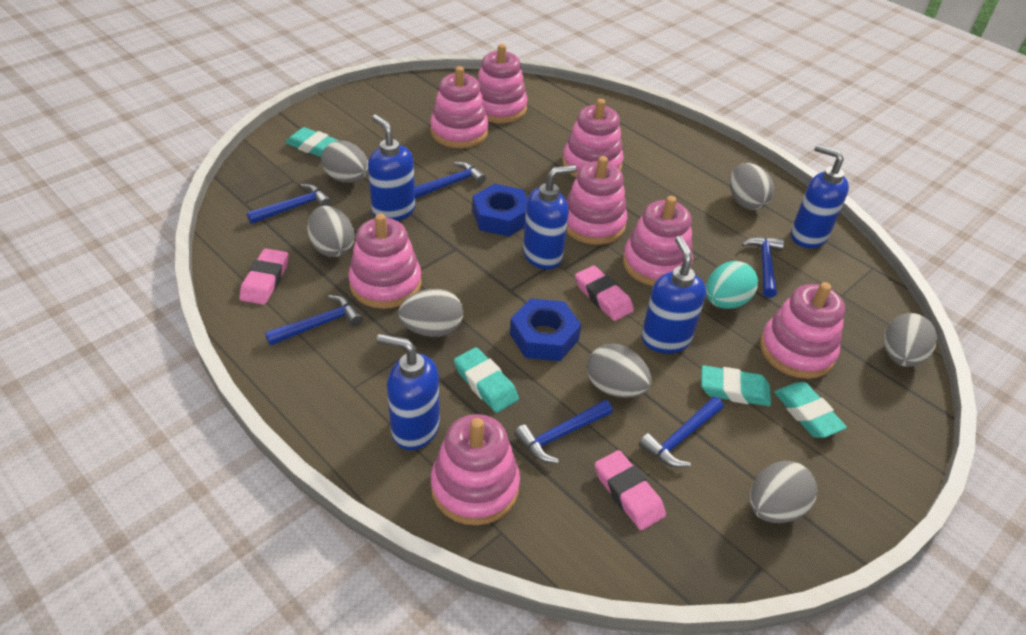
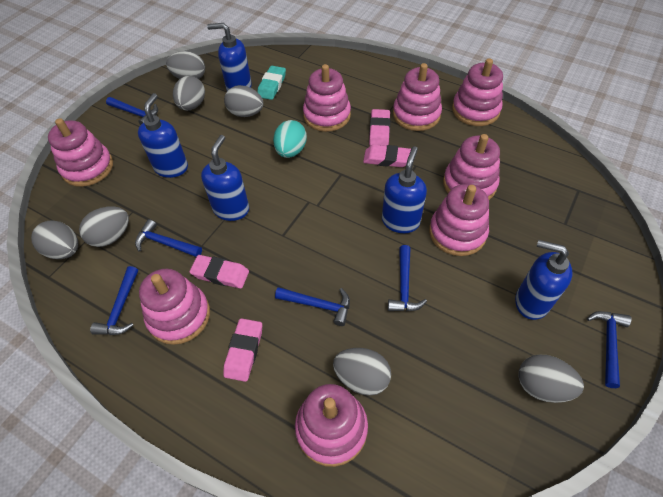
blue nut: [472,184,527,237] [510,298,581,361] = 2 -> none = 0
pink eraser: [240,249,289,305] [575,266,634,321] [595,450,666,530] = 3 -> [190,255,249,289] [223,318,262,382] [363,145,411,167] [369,109,390,146] = 4
turquoise eraser: [285,127,338,157] [454,347,519,413] [701,365,771,406] [774,382,847,438] = 4 -> [257,66,286,100] = 1

